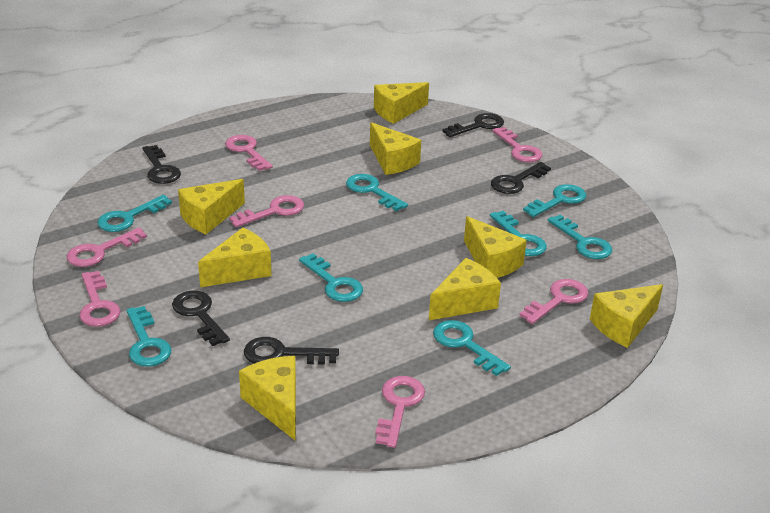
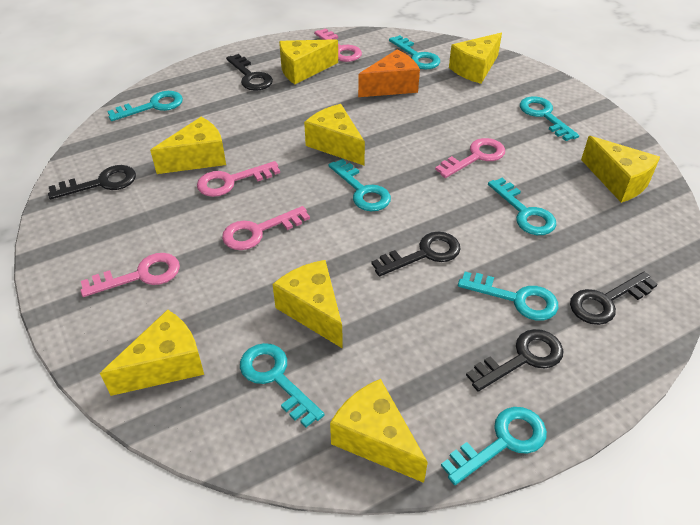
orange cheese: none = 0 -> [358,49,420,97] = 1
pink key: [67,228,147,267] [79,271,121,327] [225,135,273,171] [229,195,304,227] [375,376,425,448] [492,127,543,162] [519,279,588,324] = 7 -> [80,253,180,297] [197,161,280,197] [222,206,310,250] [314,28,362,62] [435,138,505,178] = 5

